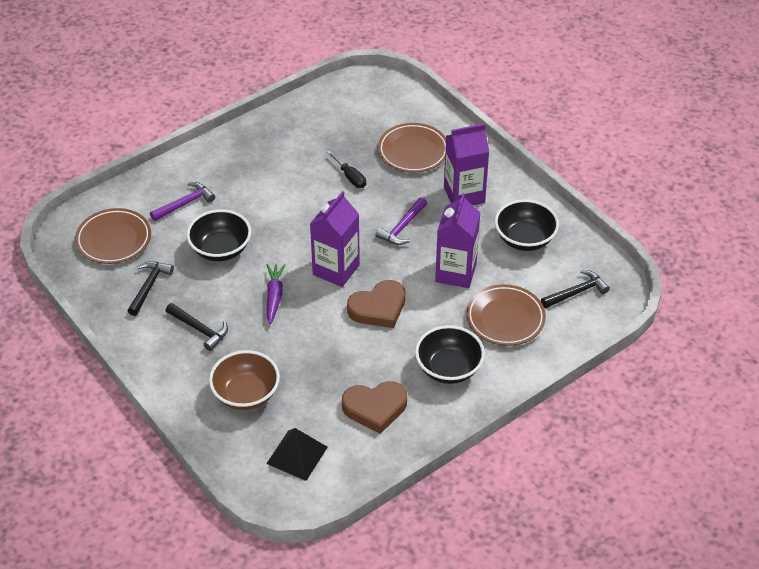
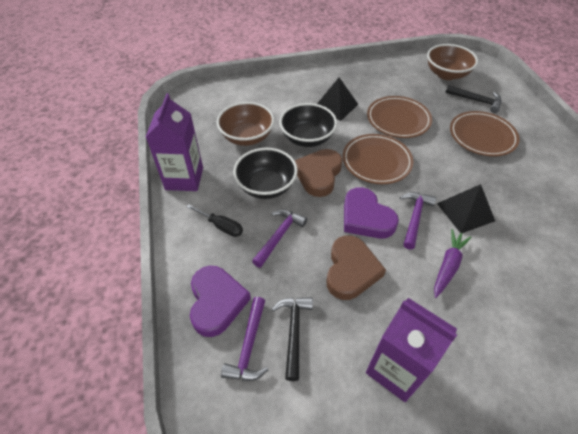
black bowl: [187,209,251,261] [415,325,485,384] [495,199,559,251] = 3 -> [233,148,298,199] [279,103,337,147] = 2
black hammer: [127,261,174,316] [166,303,228,351] [541,270,610,308] = 3 -> [272,297,313,381] [445,85,501,113] = 2
black pyramid: [266,428,328,481] = 1 -> [317,77,358,121] [437,184,495,233] = 2
brown bowl: [209,350,280,410] = 1 -> [217,102,274,146] [427,44,478,80] = 2
purple carton: [310,191,360,287] [435,193,480,288] [444,123,489,205] = 3 -> [146,93,203,191] [366,298,457,402] = 2
purple hammer: [150,182,215,221] [376,197,427,245] = 2 -> [221,297,268,381] [252,209,307,268] [400,192,436,250] = 3
purple heart: none = 0 -> [190,266,251,337] [344,187,399,239] = 2

